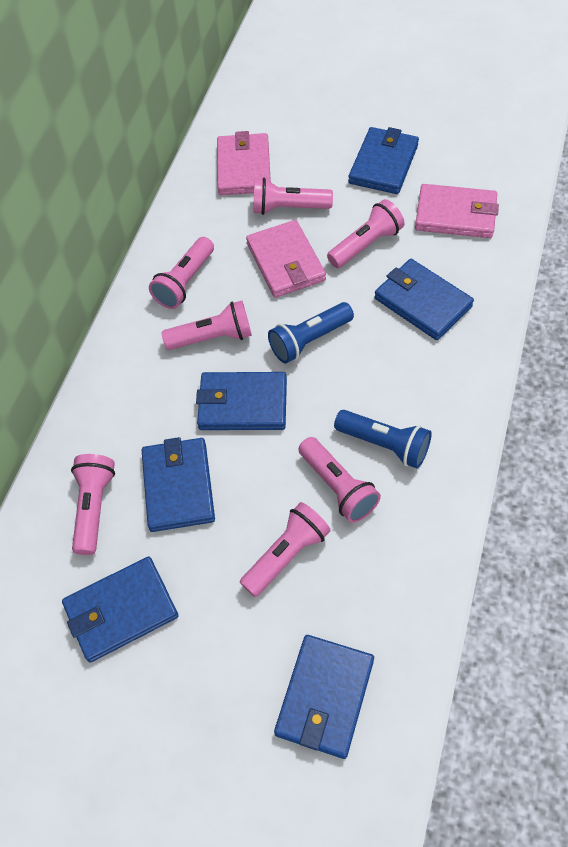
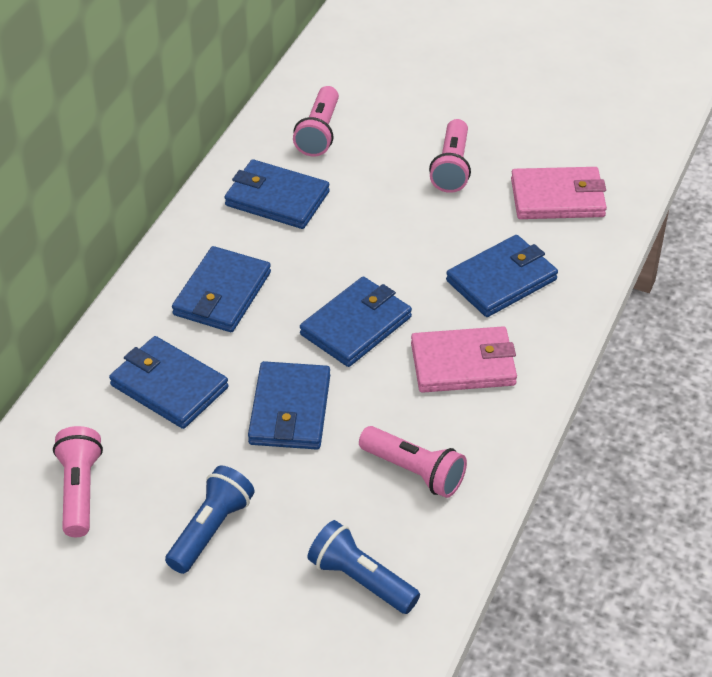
pink flashlight: [71,454,115,555] [149,237,214,309] [161,301,252,350] [240,502,331,597] [253,178,333,215] [298,437,381,523] [327,199,405,268] = 7 -> [53,426,103,537] [293,86,339,157] [359,426,467,498] [429,119,471,193] = 4
pink wallet: [217,131,271,195] [246,220,326,298] [415,184,499,238] = 3 -> [411,326,517,393] [511,167,607,219] = 2

